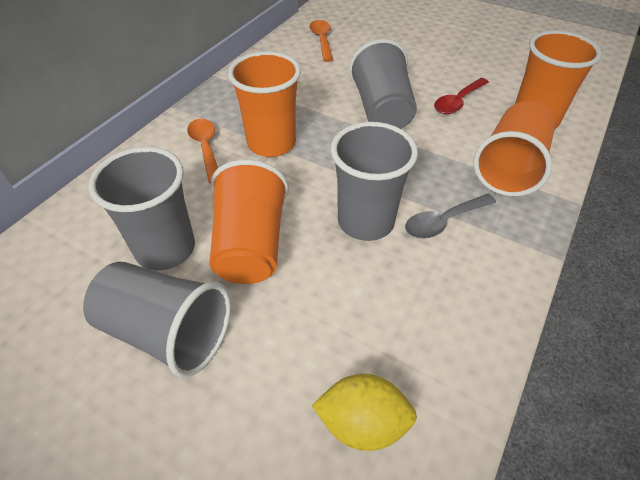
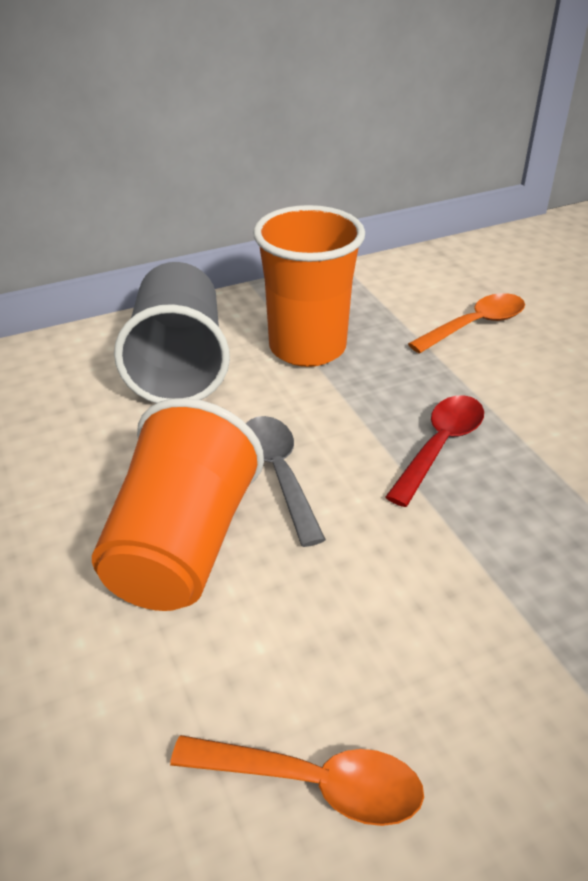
grey cup: [83,262,231,378] [88,147,195,271] [331,122,418,241] [349,39,417,129] = 4 -> [114,262,230,403] = 1
orange cup: [209,159,289,284] [228,51,301,157] [473,101,556,197] [515,31,602,129] = 4 -> [92,398,264,611] [253,205,365,367] = 2
yellow lemon: [311,374,417,451] = 1 -> none = 0

